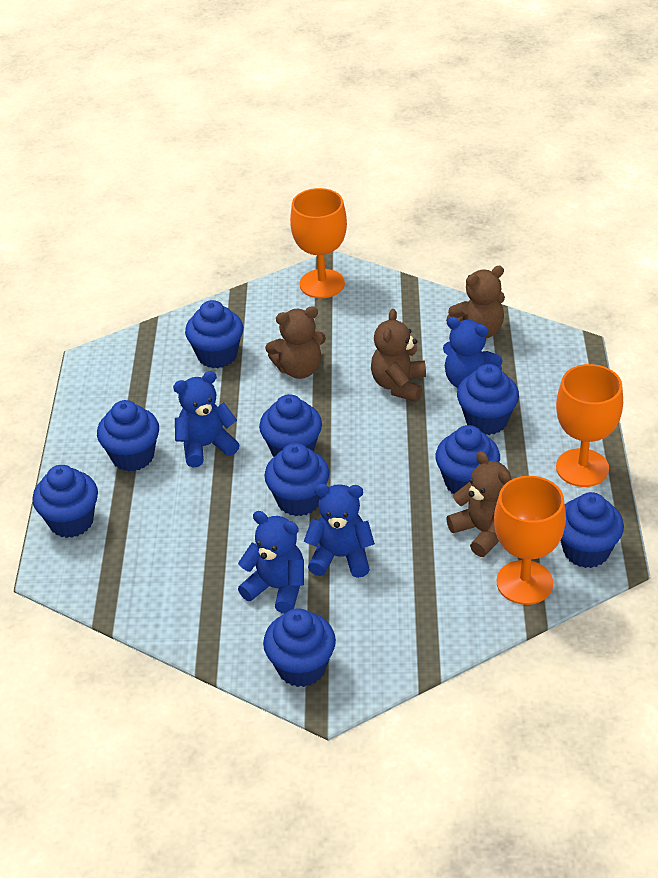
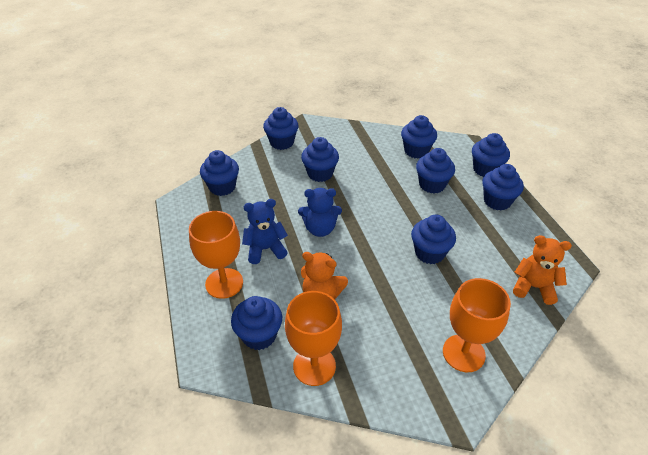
blue teddy bear: [173,371,240,468] [238,511,304,614] [303,484,375,578] [443,317,503,388] = 4 -> [242,199,288,264] [298,188,342,237] = 2
brown teddy bear: [265,306,326,379] [371,309,426,402] [446,266,505,338] [446,451,512,557] = 4 -> none = 0
orange teddy bear: none = 0 -> [301,252,348,299] [513,235,572,305] = 2

